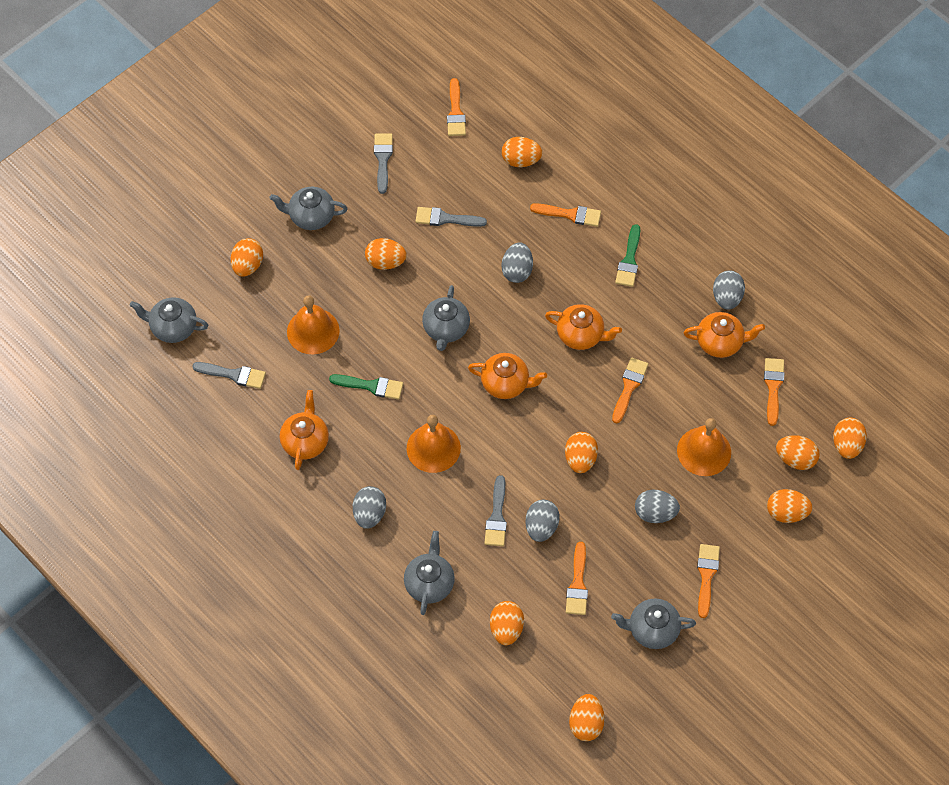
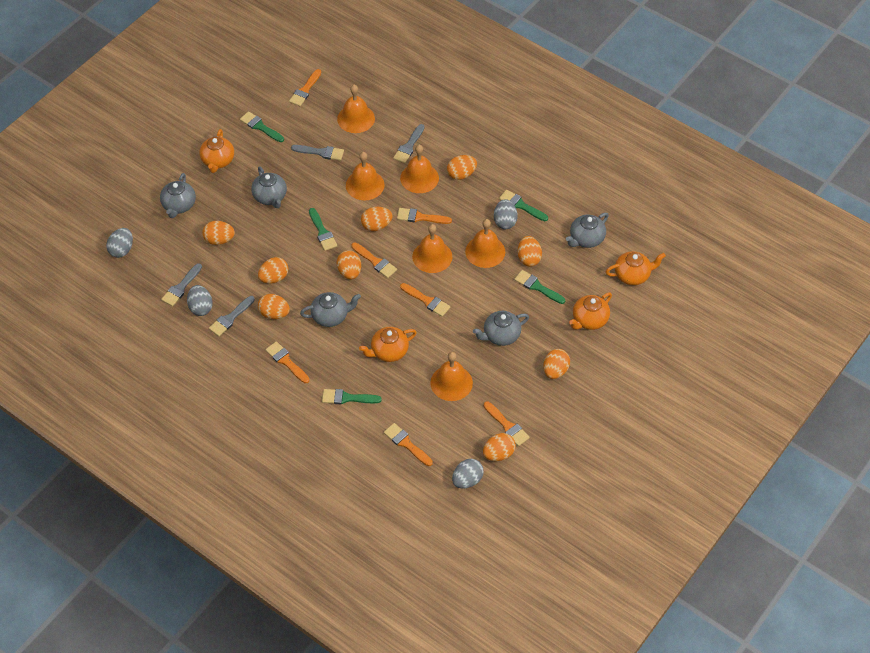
green brush: [329,374,403,399] [615,224,640,287] = 2 -> [240,111,284,142] [309,208,337,251] [322,389,382,404] [499,190,548,221] [514,270,565,304] = 5
grey egg: [353,486,386,529] [501,242,533,283] [525,500,560,542] [635,490,680,523] [713,270,745,310] = 5 -> [106,228,133,258] [187,285,213,316] [452,459,484,489] [494,199,518,229] = 4
orange bell: [287,295,340,354] [407,415,461,473] [677,418,731,476] = 3 -> [337,85,375,133] [346,152,385,201] [400,145,439,193] [412,224,452,273] [430,352,473,401] [465,219,505,268] = 6
orange brush: [447,78,466,136] [530,203,601,227] [566,542,588,615] [612,358,648,424] [697,544,720,618] [764,358,784,426] = 6 -> [265,341,310,383] [289,69,321,106] [351,242,397,278] [384,423,433,466] [397,208,452,224] [400,283,450,317] [484,402,530,446] = 7

